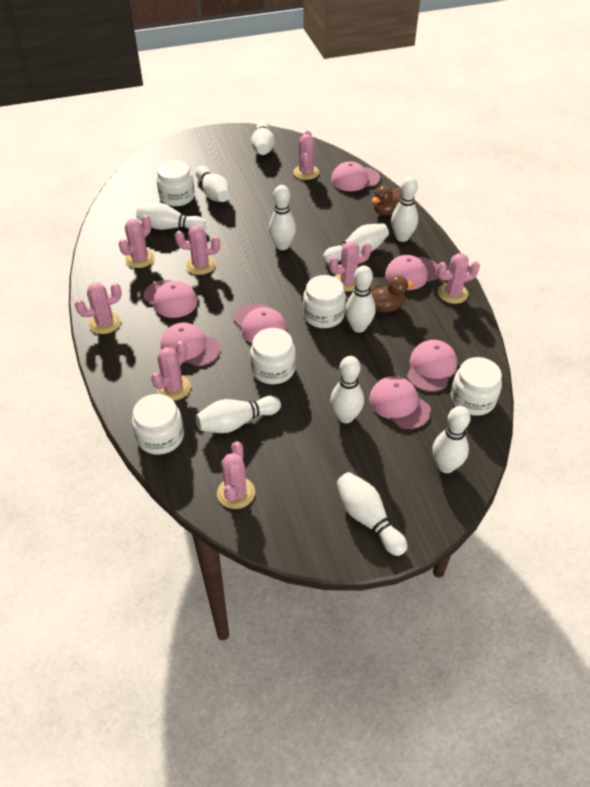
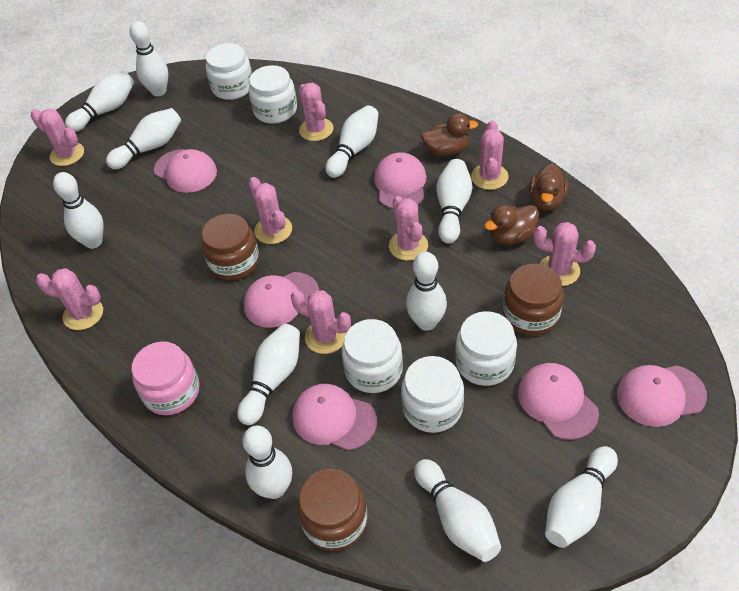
brown duck: [371,275,414,313] [372,186,402,216] = 2 -> [421,113,478,156] [484,205,539,245] [529,163,569,211] = 3
brown jar: none = 0 -> [201,214,259,280] [297,469,367,551] [503,264,564,336] = 3
pink cap: [144,280,198,318] [160,322,220,366] [234,303,287,343] [331,161,381,191] [369,376,431,429] [385,255,438,290] [407,340,457,392] = 7 -> [154,149,217,193] [244,272,319,328] [292,384,377,451] [374,152,426,209] [518,363,599,440] [617,365,707,427] = 6
pink jar: none = 0 -> [131,341,199,415] = 1

